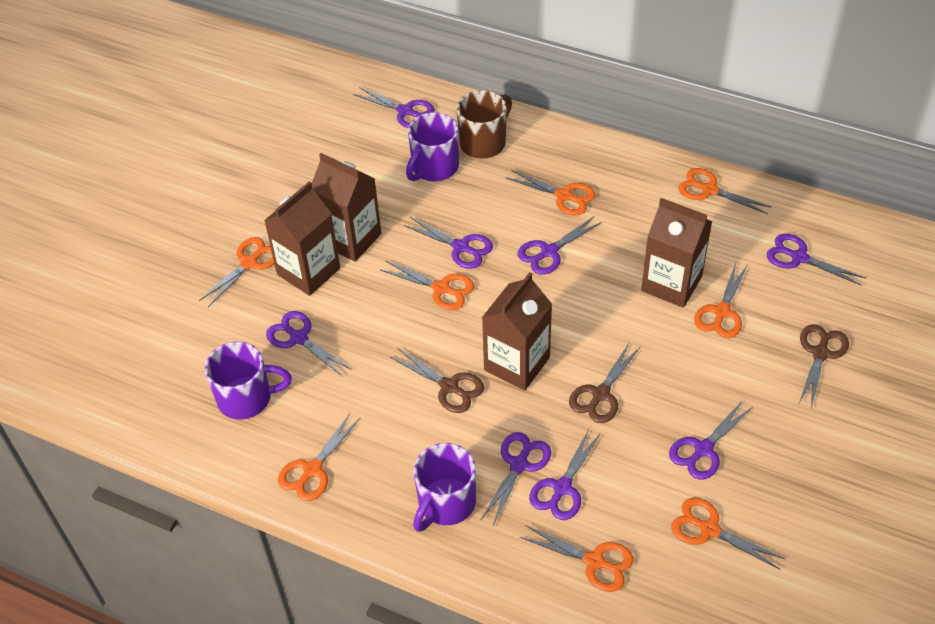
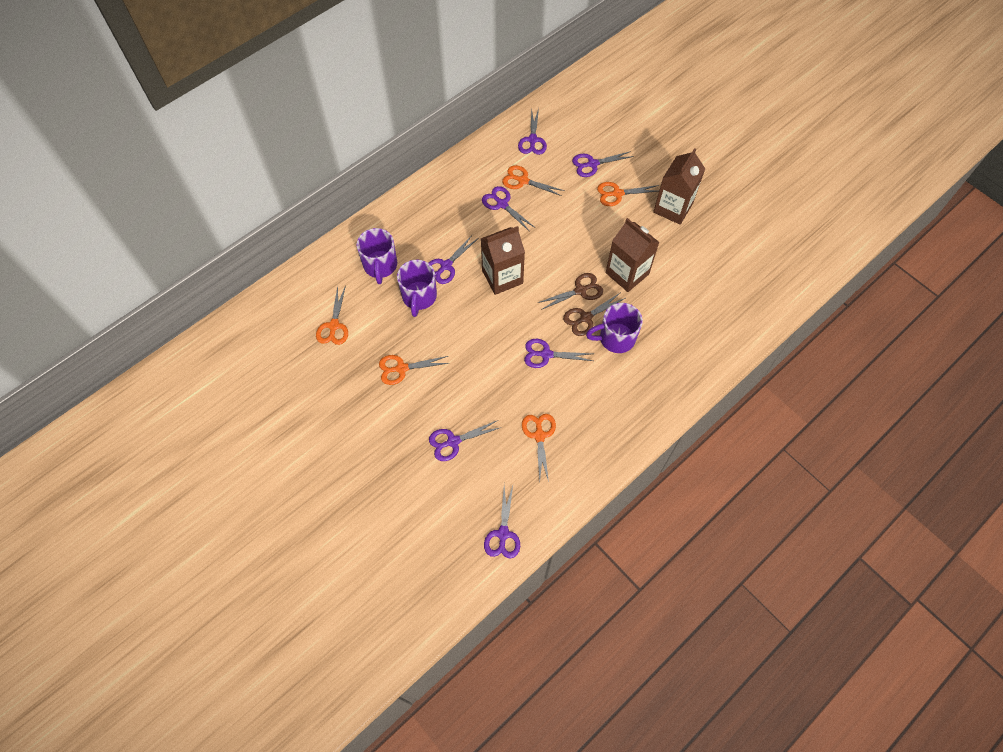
brown carton: [264,181,340,296] [312,153,381,262] [482,272,552,390] [641,198,713,308] = 4 -> [481,226,525,295] [606,218,660,292] [653,148,705,225] = 3
brown mug: [457,90,512,159] = 1 -> none = 0
brown scissors: [390,348,484,413] [569,343,641,423] [799,324,849,409] = 3 -> [538,273,603,310] [563,293,625,336] = 2
orange scissors: [199,237,274,307] [278,413,361,501] [380,261,474,310] [505,170,595,216] [520,525,633,592] [671,497,785,569] [678,168,772,214] [694,263,748,338] = 8 -> [316,285,348,345] [379,355,449,385] [502,165,565,196] [522,414,556,482] [597,182,659,206] = 5
purple scissors: [266,311,352,377] [353,87,435,128] [404,217,493,269] [480,432,551,526] [517,217,602,275] [529,429,601,520] [669,400,754,480] [767,234,866,286] = 8 -> [429,234,477,284] [429,420,502,461] [482,186,536,232] [484,486,520,559] [518,108,547,155] [524,339,593,368] [572,151,634,177] = 7

